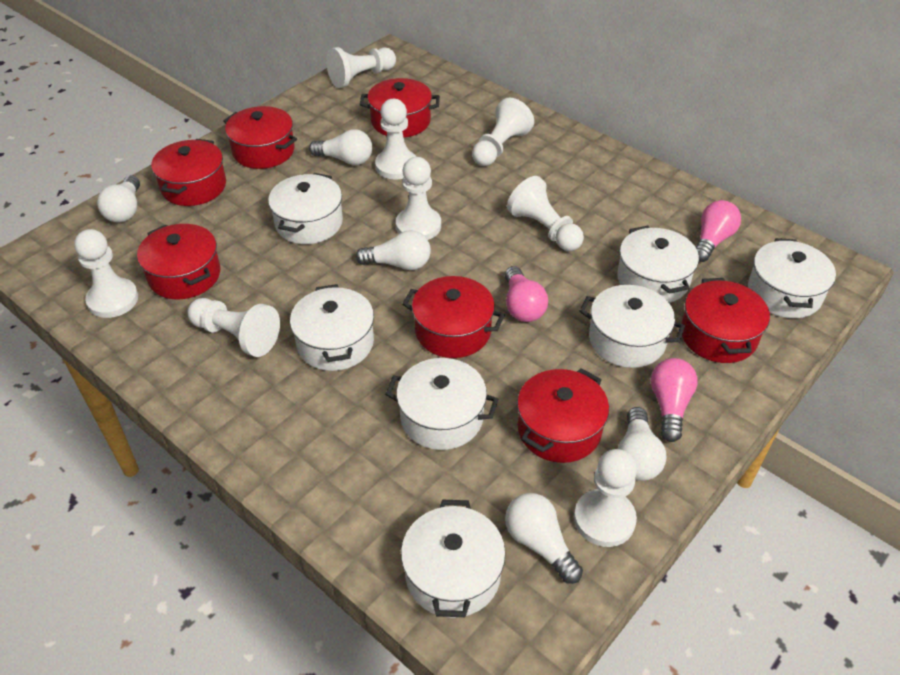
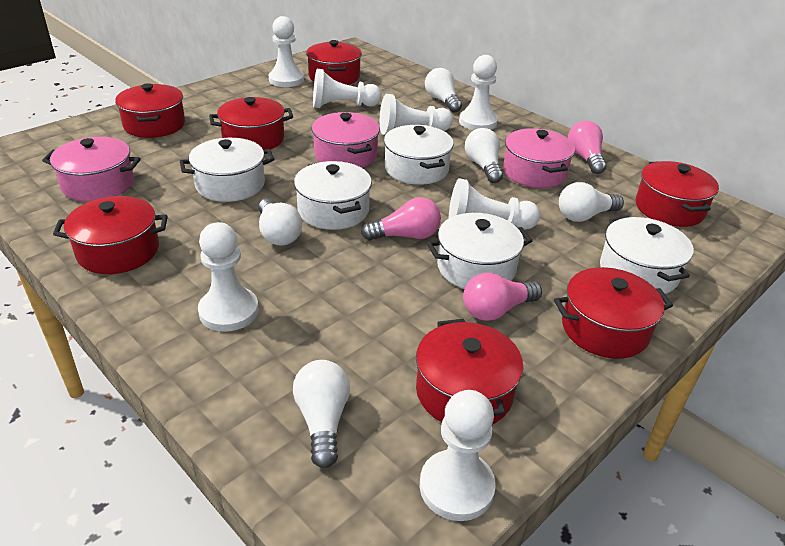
pink pot: none = 0 -> [42,137,141,202] [312,112,380,168] [503,128,575,188] = 3
white pawn: [74,229,138,318] [187,298,280,357] [326,47,396,88] [375,99,416,180] [396,157,441,240] [472,98,534,166] [507,176,584,251] [574,449,637,547] = 8 -> [198,222,259,332] [269,16,304,87] [313,69,382,108] [380,94,453,135] [420,390,496,521] [449,178,540,230] [459,55,498,130] = 7
white pot: [268,173,343,244] [290,284,374,371] [385,358,498,450] [401,500,506,618] [579,285,685,368] [617,226,699,303] [748,238,836,318] = 7 -> [180,138,274,202] [294,161,372,230] [384,125,454,185] [427,213,532,289] [600,216,694,294] = 5

